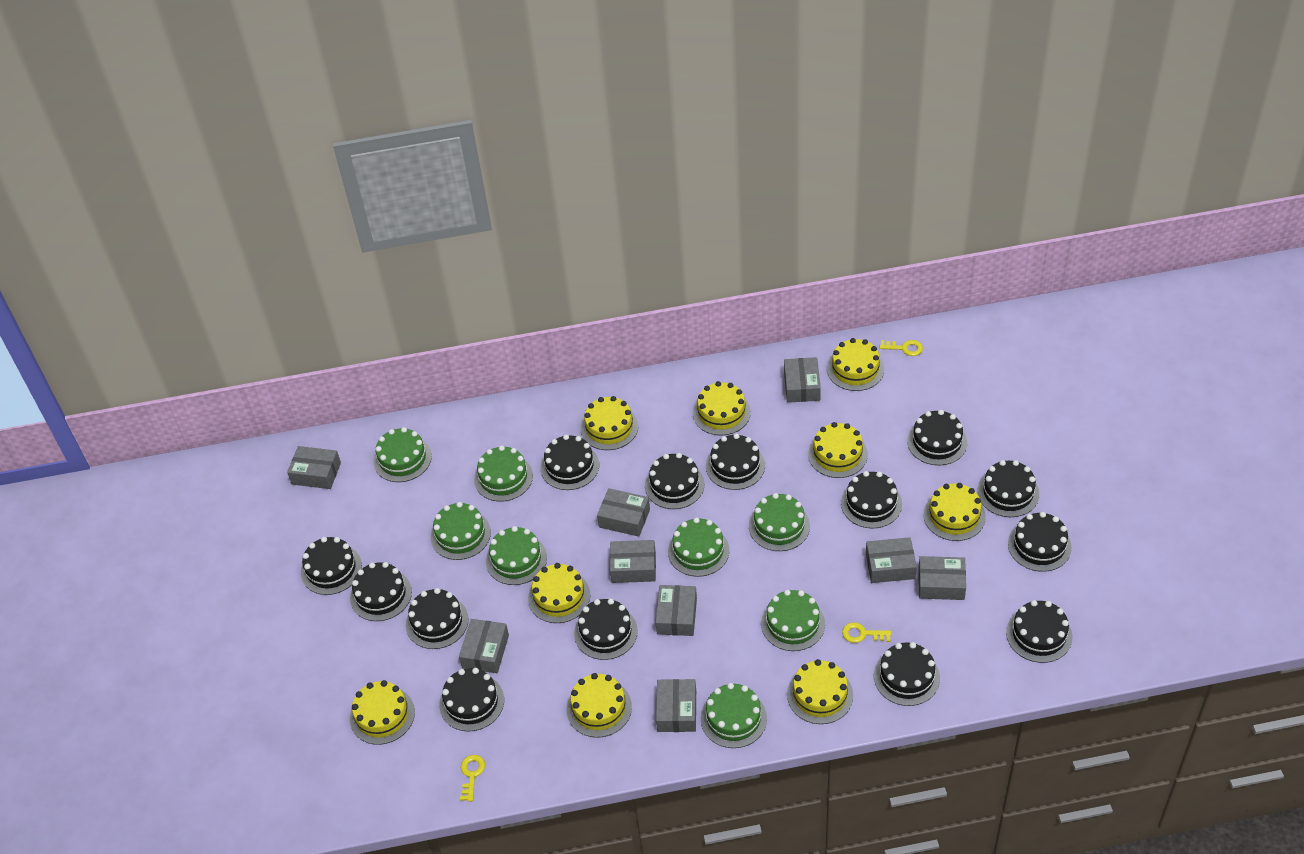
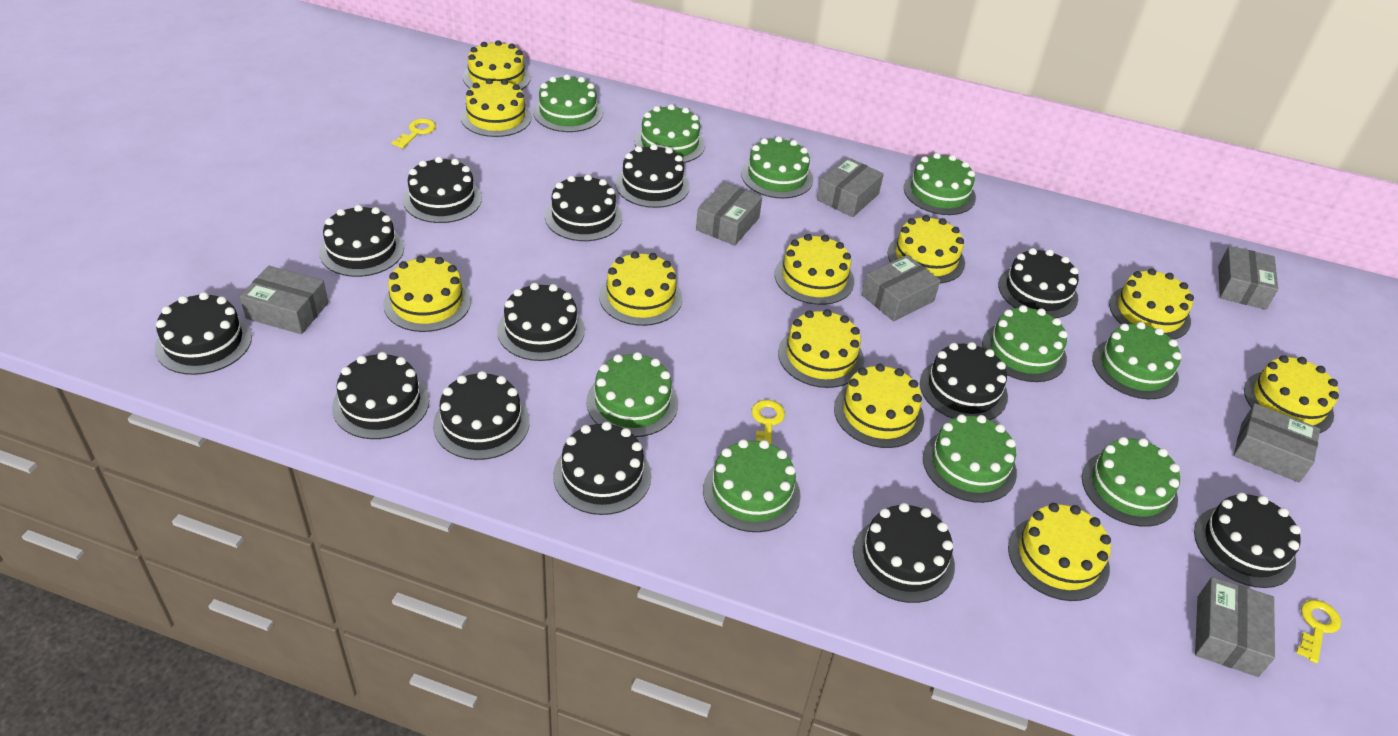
black cake: [301,537,362,595] [350,562,412,621] [406,588,469,649] [439,668,504,731] [541,434,599,490] [574,598,638,660] [645,453,704,509] [706,433,765,490] [841,471,902,528] [874,642,940,706] [907,410,967,465] [977,460,1039,517] [1006,600,1073,663] [1008,512,1072,572] = 14 -> [155,292,252,375] [319,205,404,277] [332,352,429,439] [403,156,482,223] [433,371,530,460] [497,283,585,361] [545,174,622,241] [553,422,651,515] [615,144,690,208] [853,503,955,603] [920,342,1008,420] [998,248,1079,318] [1194,492,1301,588] = 13
green cake: [374,427,432,482] [431,502,491,560] [474,445,533,502] [486,526,547,585] [668,517,729,577] [701,683,767,748] [749,493,810,551] [761,590,825,651] = 8 -> [533,74,603,132] [586,352,678,437] [635,104,705,163] [703,439,801,532] [741,136,813,199] [904,153,976,215] [923,414,1017,503] [982,305,1068,382] [1082,437,1180,527] [1092,322,1182,399] = 10
grey box: [287,446,341,489] [459,619,509,673] [597,488,650,537] [610,540,656,583] [655,585,697,636] [656,679,696,732] [784,357,821,403] [866,537,917,583] [918,556,966,600] = 9 -> [240,266,328,334] [696,182,762,245] [817,157,884,217] [862,255,941,322] [1195,577,1275,677] [1218,246,1278,310] [1233,403,1320,482] = 7
yellow cake: [350,680,415,745] [528,563,590,623] [566,673,632,738] [581,396,638,450] [693,381,751,436] [787,659,853,724] [808,422,868,478] [827,338,884,391] [923,483,986,541] = 9 -> [383,256,471,332] [461,78,532,137] [463,40,531,90] [599,251,682,326] [775,234,854,305] [778,309,864,388] [834,364,924,448] [887,215,965,283] [1008,503,1111,601] [1109,268,1194,339] [1244,355,1339,433] = 11

